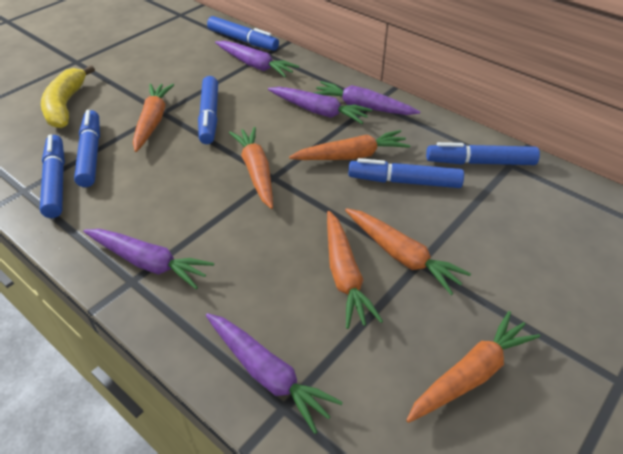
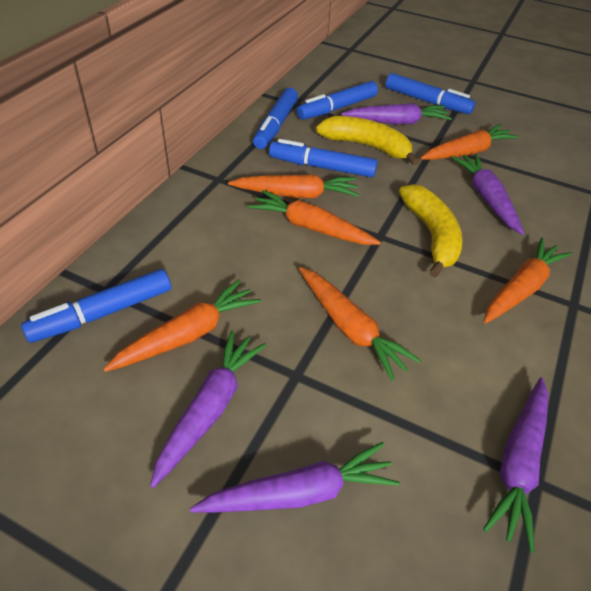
blue marker: [40,135,65,218] [74,110,100,187] [198,76,218,144] [207,16,279,51] [348,158,464,188] [426,142,540,165] = 6 -> [21,269,171,343] [253,88,298,149] [269,139,378,177] [297,81,378,120] [385,73,475,114] = 5
yellow banana: [41,65,95,128] = 1 -> [316,116,419,165] [399,184,463,278] = 2

